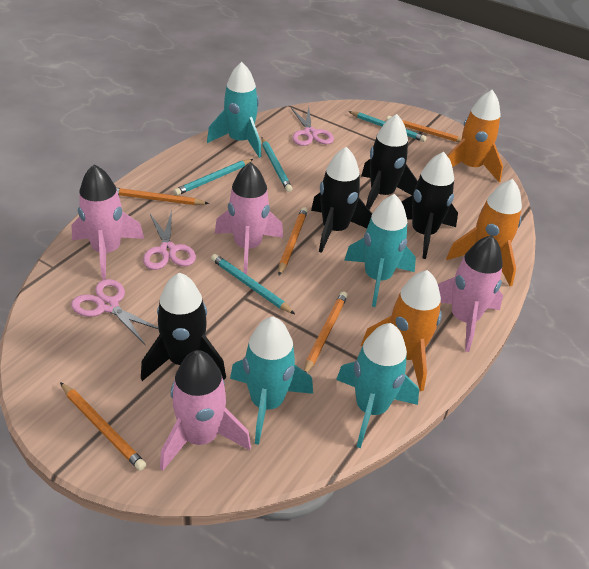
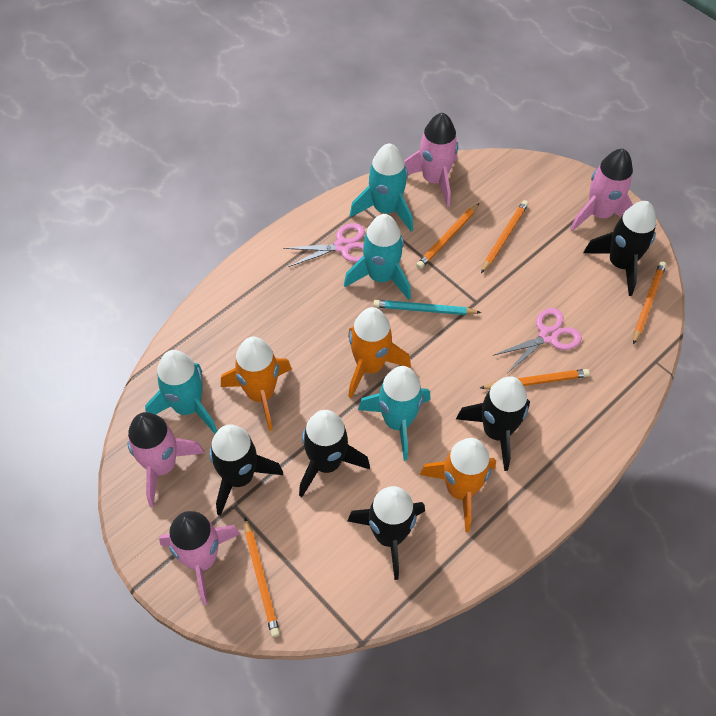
black rocket: [141,273,226,381] [311,147,372,253] [361,114,418,210] [401,152,458,259] = 4 -> [209,424,283,516] [299,410,370,497] [347,486,425,580] [456,376,530,471] [583,201,656,296] = 5
pink scissors: [71,279,159,346] [143,210,196,270] [291,107,334,146] = 3 -> [283,223,365,267] [494,308,582,373] = 2
turquoise pencil: [174,159,253,196] [211,254,295,314] [261,138,293,192] [348,111,427,142] = 4 -> [373,300,481,315] = 1

